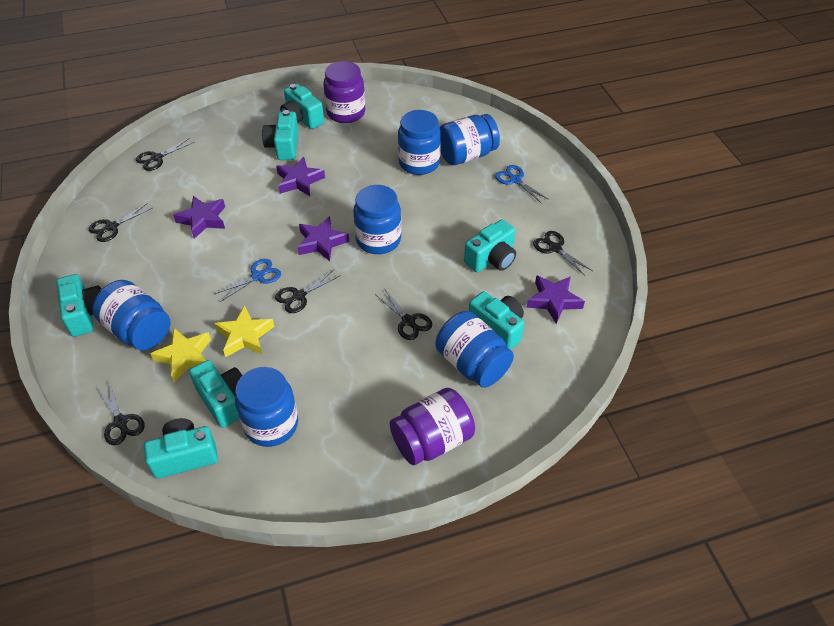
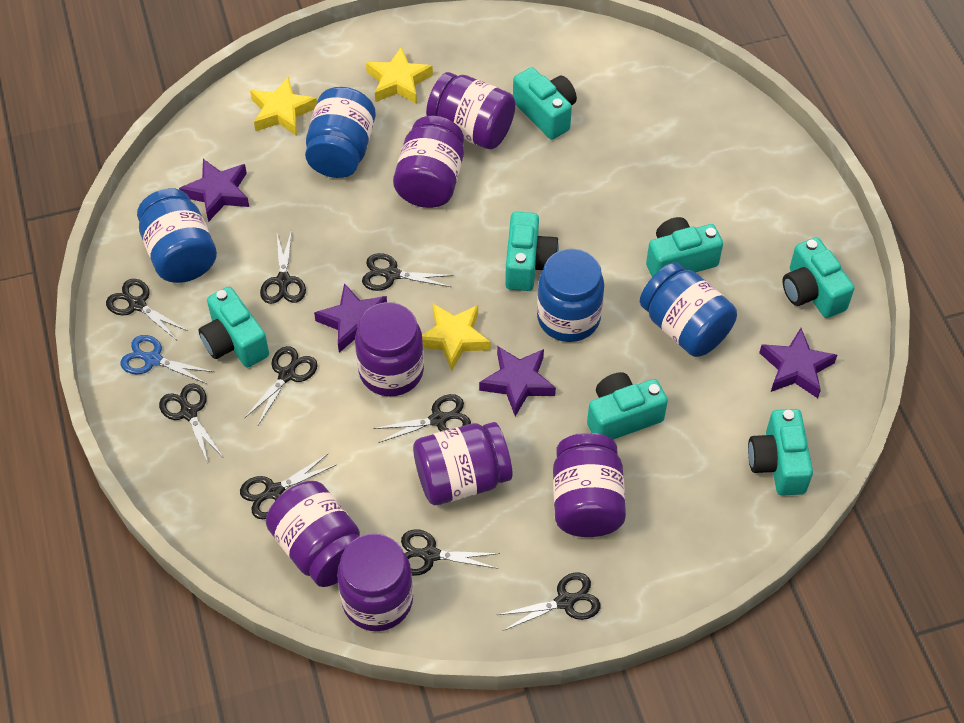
black scissors: [89,203,153,242] [98,382,145,445] [136,138,195,171] [275,270,341,313] [376,288,432,340] [533,231,593,276] = 6 -> [106,279,188,339] [159,383,223,463] [240,453,336,519] [245,346,318,425] [260,230,306,304] [362,253,454,291] [373,394,471,443] [401,529,500,576] [497,572,601,631] = 9
blue jar: [92,280,170,350] [235,367,298,447] [353,185,401,254] [398,110,441,175] [435,311,514,388] [440,114,500,165] = 6 -> [137,188,217,283] [305,87,376,178] [537,249,604,342] [640,262,737,357] = 4
blue scissors: [215,259,281,302] [495,165,549,204] = 2 -> [120,335,214,384] = 1
purple jar: [323,61,365,123] [390,388,475,465] = 2 -> [266,481,360,587] [337,533,413,631] [355,302,424,397] [393,116,464,208] [413,422,512,505] [426,72,516,149] [553,433,626,537] = 7
yellow star: [150,328,211,382] [214,305,275,357] = 2 -> [250,76,317,136] [366,47,433,104] [422,304,491,371] = 3

